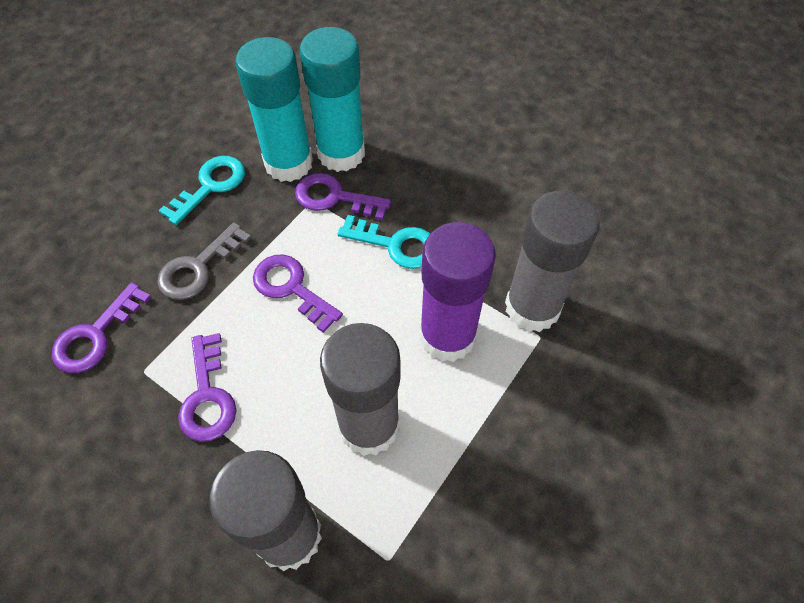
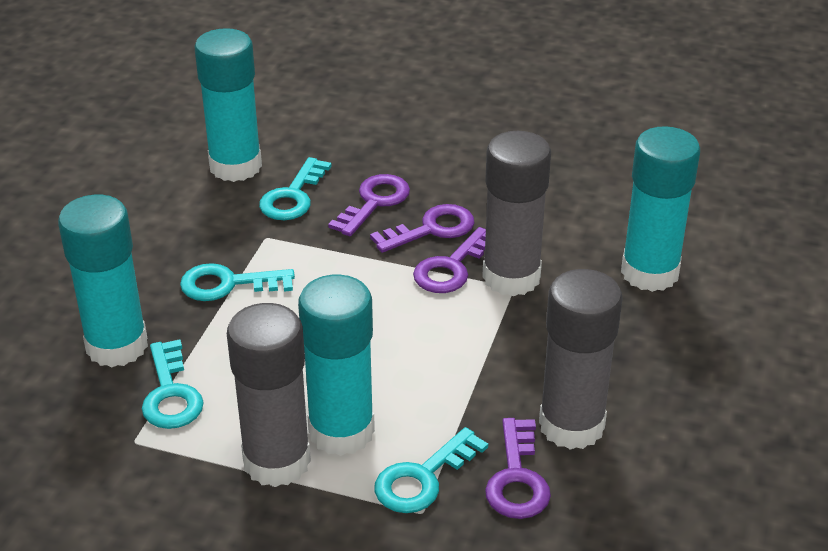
grey key: [157,222,251,300] = 1 -> none = 0
purple glue stick: [420,222,496,362] = 1 -> none = 0
turquoise glue stick: [236,37,313,182] [299,27,365,172] = 2 -> [58,195,148,367] [195,28,262,182] [298,275,375,456] [621,126,700,292] = 4
turquoise key: [159,156,245,225] [338,215,430,269] = 2 -> [142,339,204,429] [180,263,295,301] [259,157,332,220] [374,427,488,513] = 4

